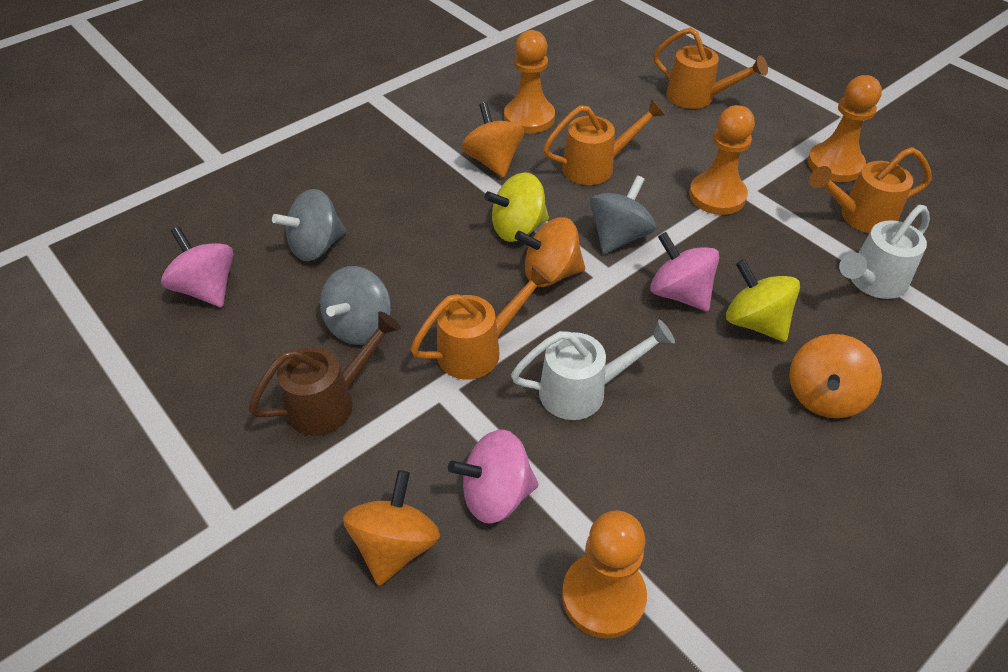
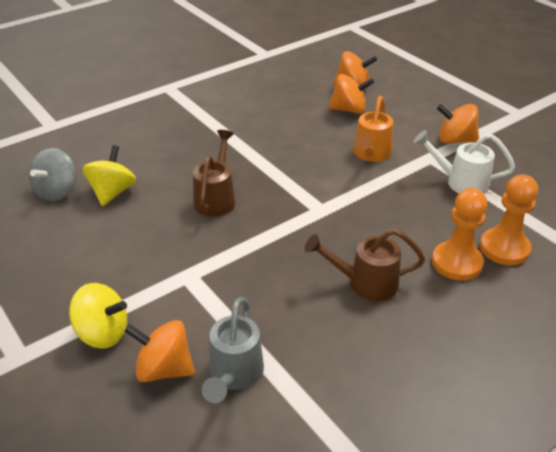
brown watering can: [248,311,401,436] = 1 -> [193,130,235,217] [305,228,425,301] = 2
grey spinning top: [272,189,346,261] [320,266,391,345] [590,175,656,254] = 3 -> [28,148,76,201] = 1
grey watering can: none = 0 -> [202,297,264,403] = 1
orange pawn: [504,30,555,133] [562,511,647,639] [689,105,755,215] [807,75,882,182] = 4 -> [432,188,488,281] [480,174,538,265] = 2
orange watering can: [410,264,552,380] [543,99,665,185] [653,27,768,109] [809,147,932,233] = 4 -> [354,96,393,162] = 1
pink spinning top: [161,227,233,307] [448,429,539,524] [650,232,719,311] = 3 -> none = 0
white watering can: [511,320,675,420] [839,205,930,299] = 2 -> [414,130,515,194] = 1

